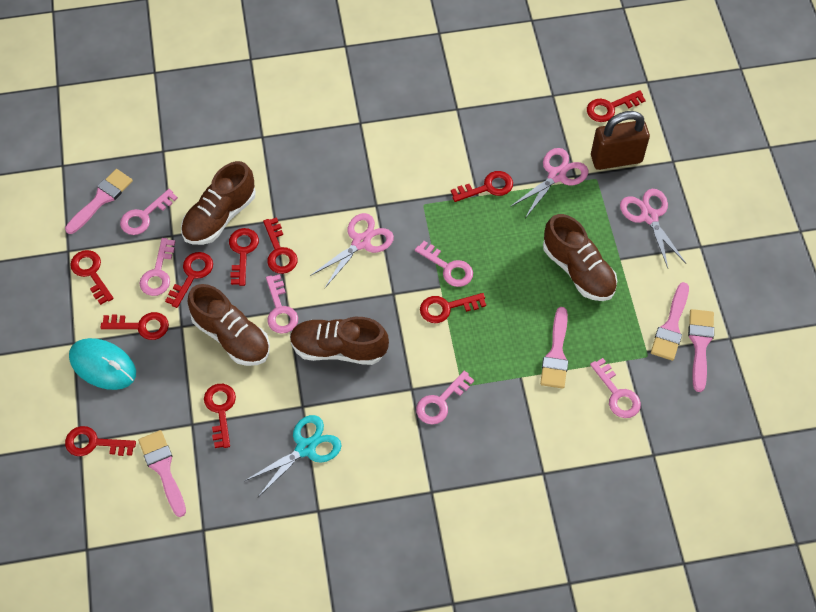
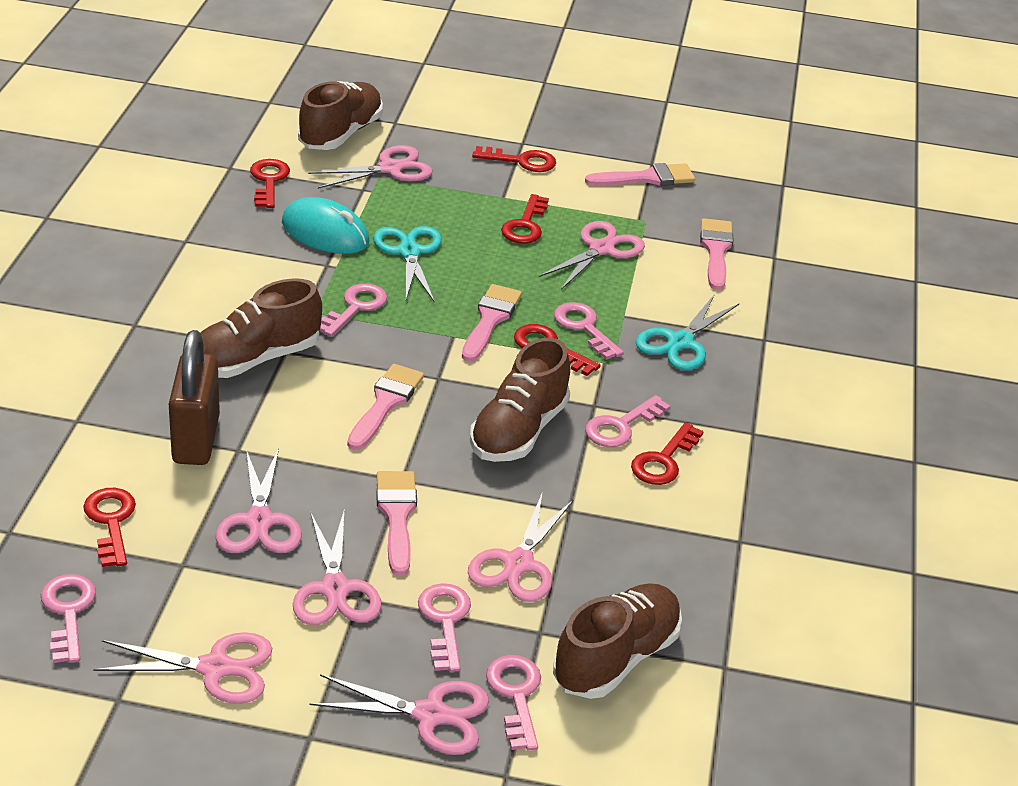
pink scissors: [310,213,394,288] [510,148,588,218] [620,189,686,268] = 3 -> [93,632,272,704] [216,448,302,553] [293,512,382,625] [308,145,433,189] [310,674,489,755] [468,491,574,602] [539,221,645,290] = 7
red key: [65,426,136,456] [70,250,114,305] [100,312,169,340] [165,252,213,308] [204,384,236,448] [229,228,259,286] [263,217,297,274] [420,293,486,323] [451,171,513,202] [587,90,646,122] = 10 -> [83,488,136,567] [250,159,290,208] [472,146,556,172] [501,194,549,244] [514,324,601,376] [631,422,704,485] = 6
turquoise scissors: [245,415,342,497] = 1 -> [373,226,442,302] [635,295,739,370] = 2

